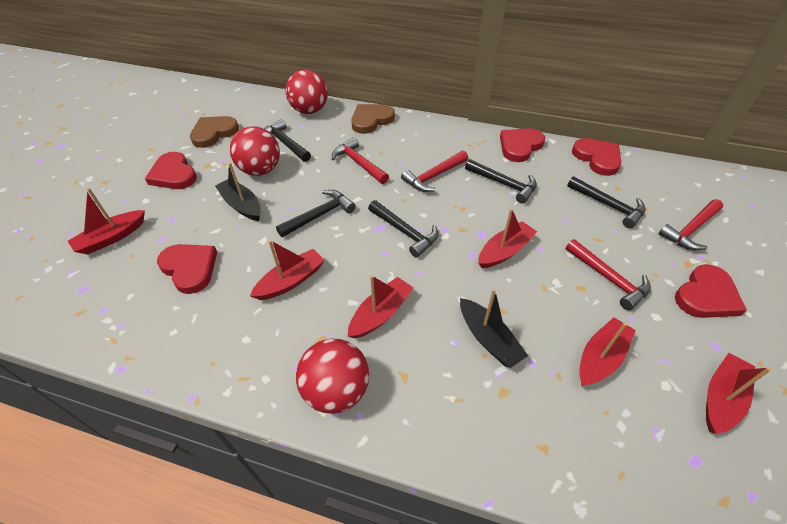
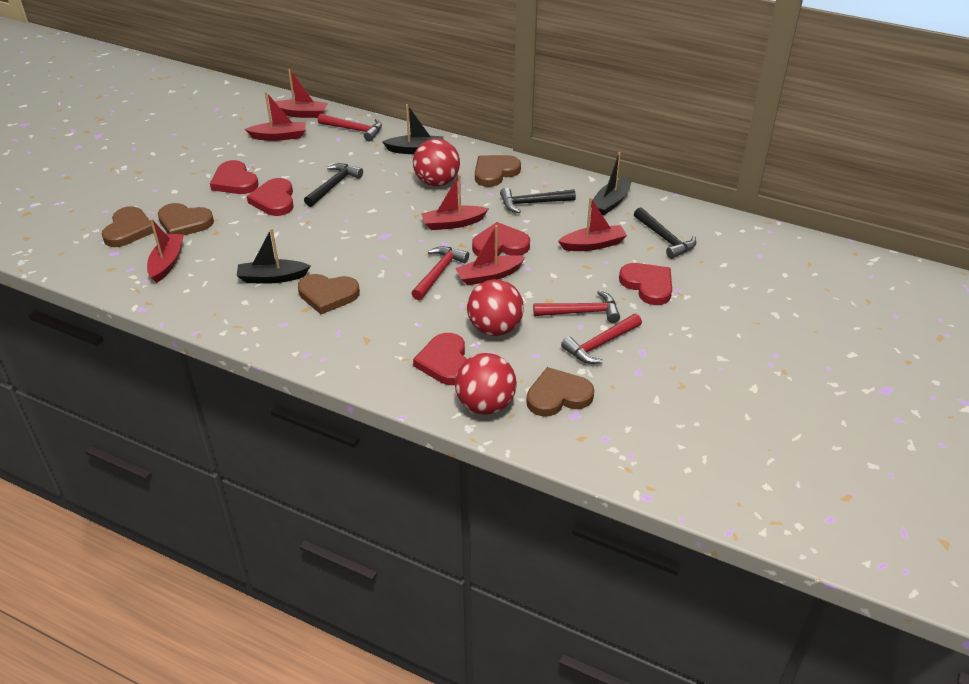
black boat: [215,162,261,221] [460,289,528,368] = 2 -> [237,228,310,283] [382,104,443,154] [591,152,631,215] = 3
black hammer: [264,119,311,162] [276,190,356,237] [368,200,438,257] [465,159,537,204] [567,176,645,228] = 5 -> [304,163,363,207] [500,188,576,213] [634,207,696,259] = 3
brown heart: [190,116,239,148] [351,104,395,134] = 2 -> [102,206,153,247] [158,203,214,235] [298,274,360,314] [475,155,521,187] [526,367,594,417] = 5

